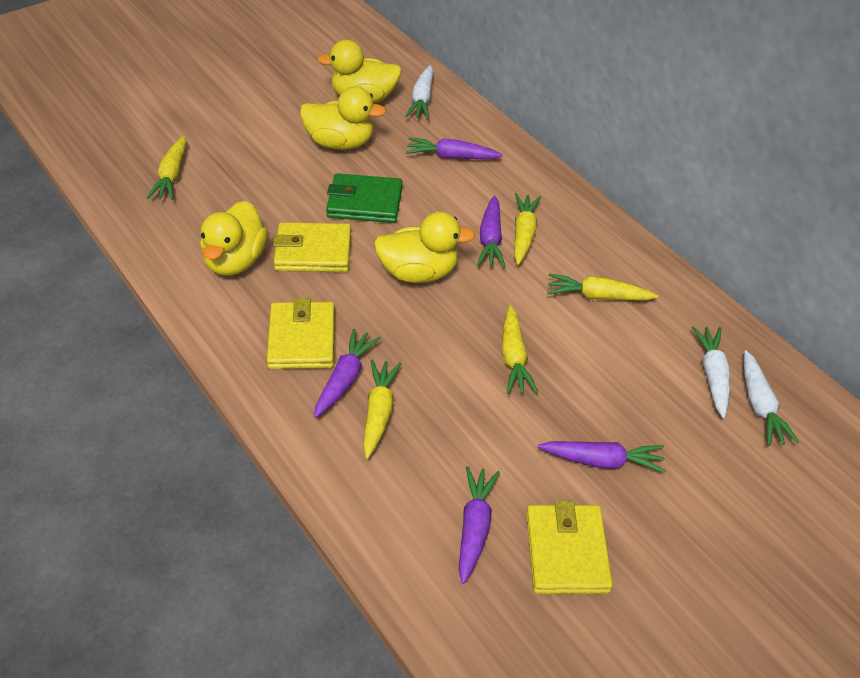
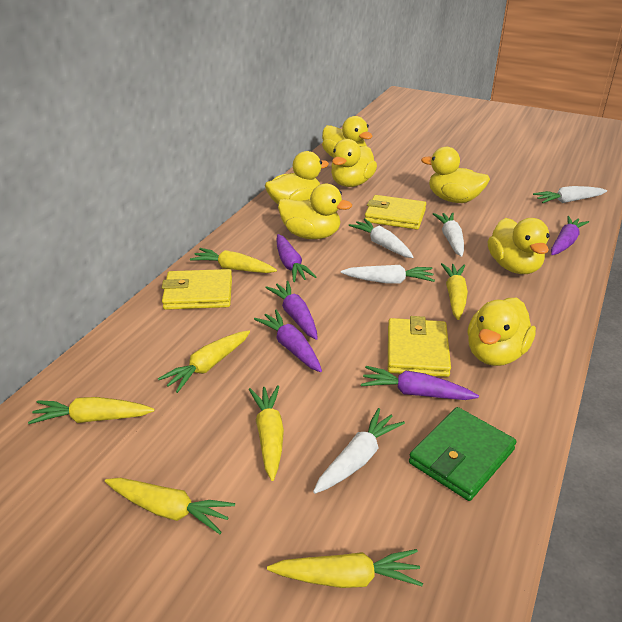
white carrot: [405,65,433,120] [692,326,730,418] [743,350,799,446] = 3 -> [313,408,405,494] [341,265,435,284] [349,218,414,258] [433,212,464,257] [533,186,607,203] = 5
yellow carrot: [146,136,186,200] [363,360,402,459] [501,305,538,394] [514,193,541,265] [547,273,658,301] = 5 -> [28,397,155,424] [105,478,235,534] [158,330,250,393] [190,248,277,273] [249,385,284,481] [267,549,423,588] [441,263,468,320] = 7
yellow duck: [200,201,268,276] [300,86,386,150] [317,40,402,103] [374,212,475,283] = 4 -> [265,151,329,204] [278,184,352,239] [322,116,373,158] [331,139,377,187] [421,147,490,203] [467,298,536,366] [488,218,549,274] = 7

